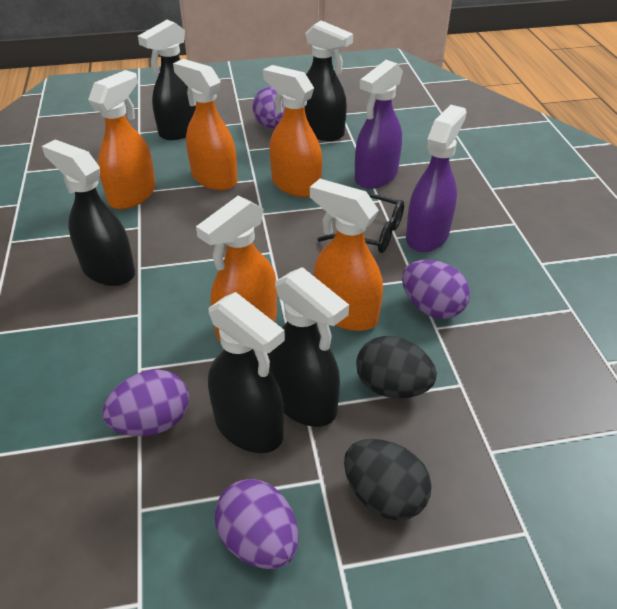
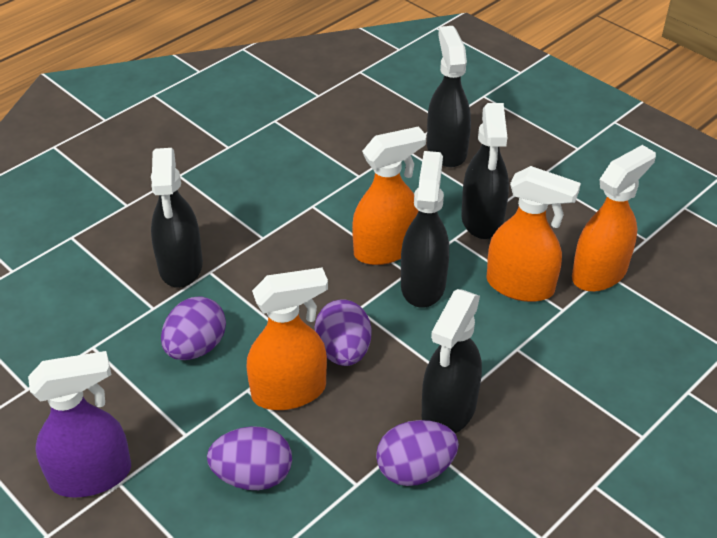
black egg: [344,439,432,521] [356,336,437,399] = 2 -> none = 0
black glasses: [317,193,404,253] = 1 -> none = 0
orange spray bottle: [88,70,156,209] [173,59,237,191] [196,195,277,342] [263,65,322,197] [310,179,383,331] = 5 -> [247,268,328,410] [352,126,426,265] [486,166,581,302] [572,145,656,292] = 4
purple spray bottle: [355,60,403,189] [406,105,467,252] = 2 -> [28,351,131,498] = 1

